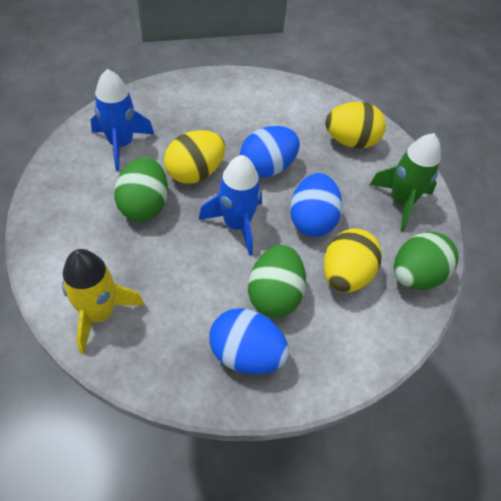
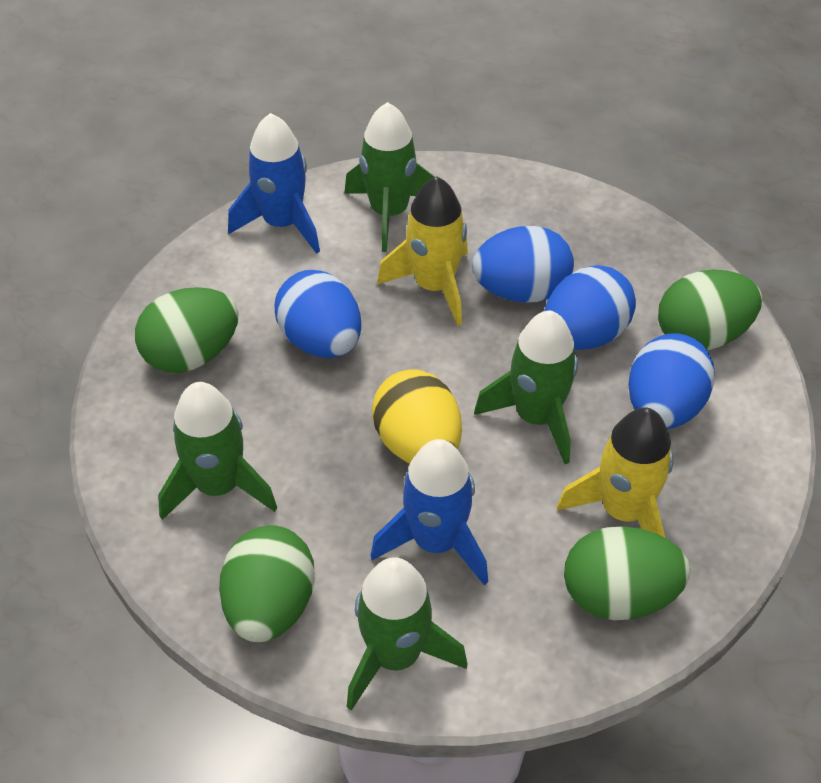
blue egg: [209,308,289,374] [240,126,300,178] [290,173,342,237] = 3 -> [275,270,361,358] [472,226,574,303] [544,265,636,350] [628,333,715,429] = 4
green egg: [114,157,168,221] [248,245,306,317] [394,232,458,290] = 3 -> [135,287,239,373] [219,525,315,642] [564,526,690,620] [658,269,762,350] = 4
green rocket: [369,133,441,231] = 1 -> [158,382,277,520] [345,102,435,252] [347,557,467,711] [474,311,578,464] = 4
yellow egg: [164,130,225,184] [324,228,382,293] [325,102,386,149] = 3 -> [372,369,462,464] = 1
yellow rocket: [62,249,144,354] = 1 -> [377,176,468,326] [557,407,673,538] = 2

